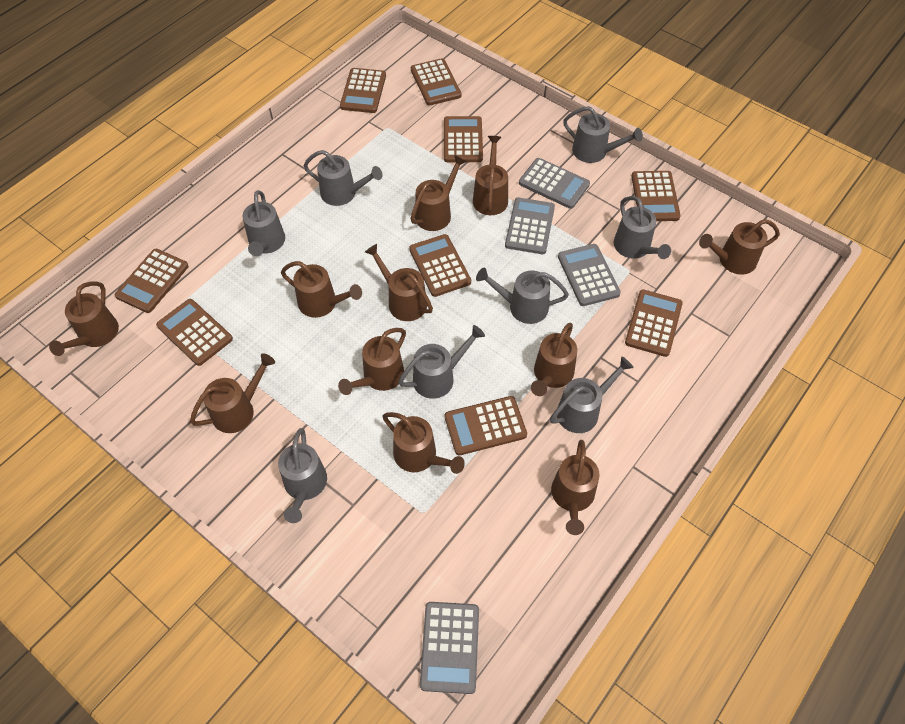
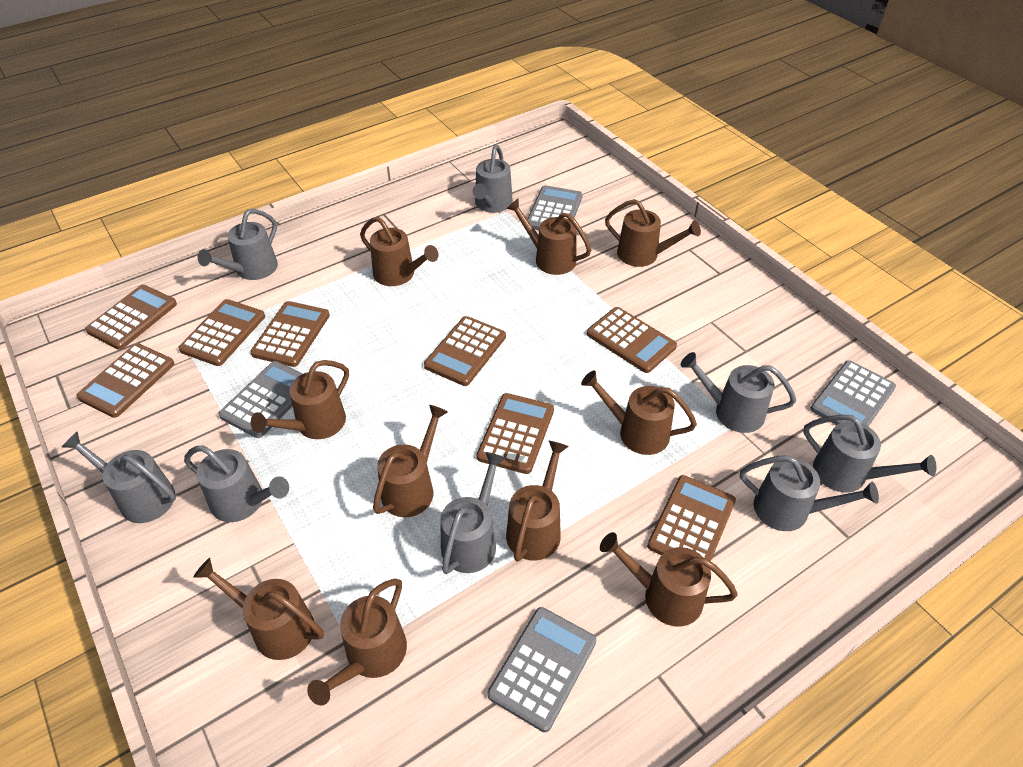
brown calculator: [115,249,189,313] [156,299,233,366] [340,68,386,113] [409,234,471,297] [411,58,462,106] [444,116,483,162] [445,396,527,455] [625,289,683,357] [631,171,681,221] = 9 -> [76,343,174,418] [85,285,177,350] [178,299,265,366] [250,301,330,367] [424,316,506,386] [477,393,554,474] [587,307,677,373] [647,475,736,561] = 8
brown watering can: [49,282,119,356] [190,353,275,433] [281,261,362,318] [338,328,406,395] [365,244,433,321] [382,412,465,474] [410,155,467,231] [473,136,508,215] [531,323,577,396] [551,440,599,535] [699,219,780,275] = 11 -> [193,558,324,660] [251,360,349,439] [307,579,407,705] [360,217,439,286] [373,405,448,517] [506,199,591,275] [506,441,569,562] [581,370,697,455] [600,532,738,626] [605,199,701,267] = 10

